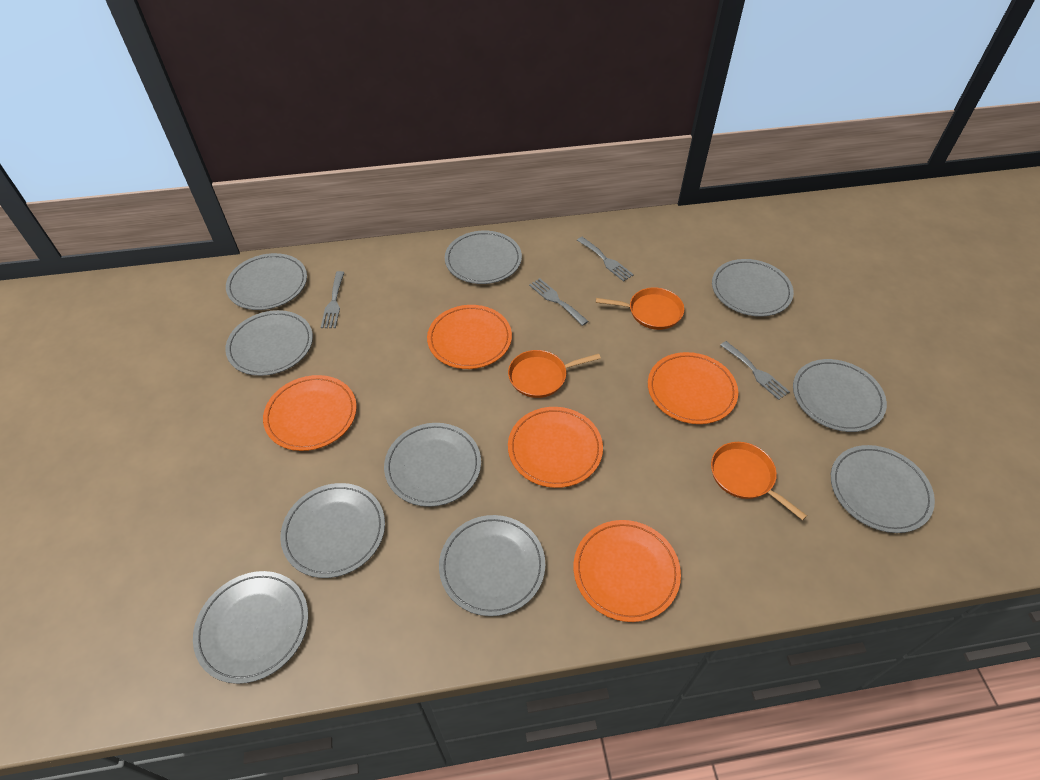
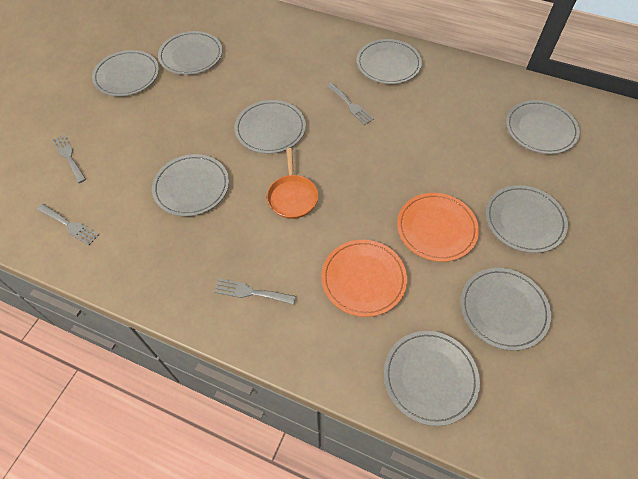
grey plate: [193,571,308,684] [225,310,313,376] [226,253,307,310] [280,483,385,578] [384,423,481,507] [439,515,545,616] [445,231,522,284] [712,259,794,317] [793,359,887,432] [831,445,935,533] = 10 -> [92,50,159,96] [152,154,229,216] [158,31,222,75] [235,100,306,154] [357,39,422,84] [384,331,480,426] [460,268,551,351] [485,185,568,253] [506,100,580,154] = 9
orange pan: [508,350,601,398] [596,287,684,330] [711,442,807,520] = 3 -> [267,148,318,219] = 1
orange plate: [263,375,357,451] [427,305,512,369] [508,407,603,488] [574,520,681,622] [648,352,738,424] = 5 -> [321,240,407,317] [397,193,479,262] = 2

